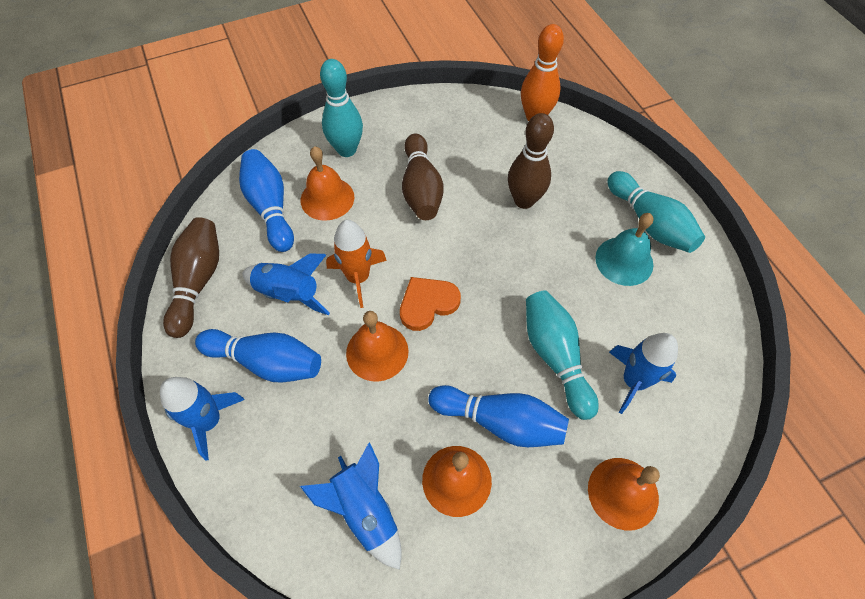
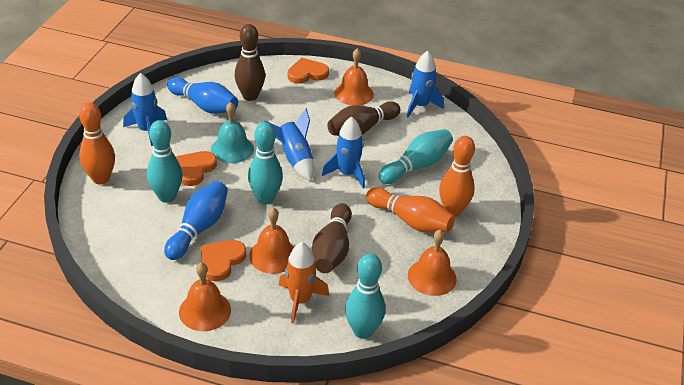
blue bowling pin: [195,329,321,383] [239,149,294,252] [428,385,569,447] = 3 -> [164,181,228,260] [167,77,238,114] = 2
orange bowling pin: [521,24,564,121] = 1 -> [79,102,115,184] [366,187,455,232] [439,136,475,217] = 3
orange heart: [400,277,461,331] = 1 -> [175,151,217,186] [201,240,246,281] [288,58,329,84] = 3
turquoise bowling pin: [320,59,363,157] [526,290,599,420] [607,171,705,253] = 3 -> [147,120,183,203] [248,122,283,204] [345,253,385,339] [379,129,453,184] = 4

